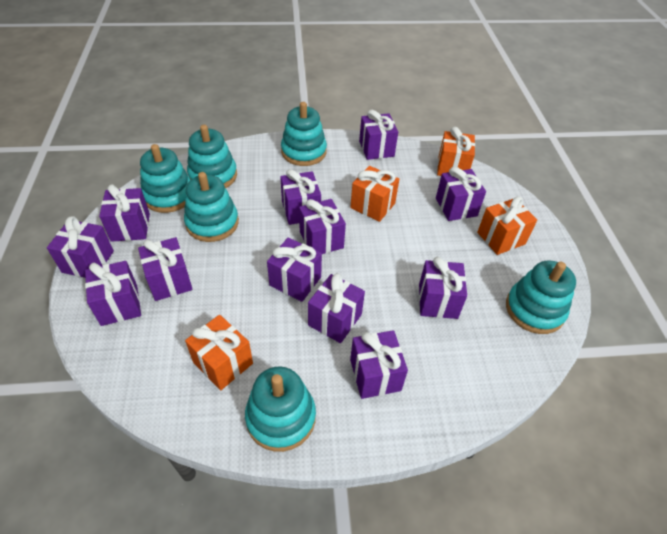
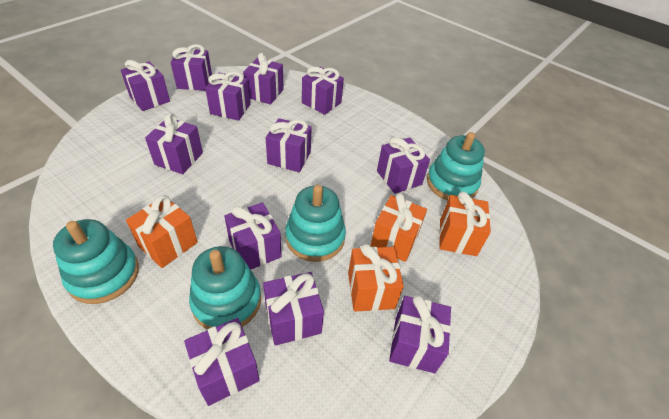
turquoise stacking toy: [140,144,191,213] [184,172,239,242] [187,125,237,188] [245,366,316,452] [281,102,327,166] [506,260,576,334] = 6 -> [53,219,139,304] [189,246,261,330] [285,185,346,262] [427,132,485,200] = 4

